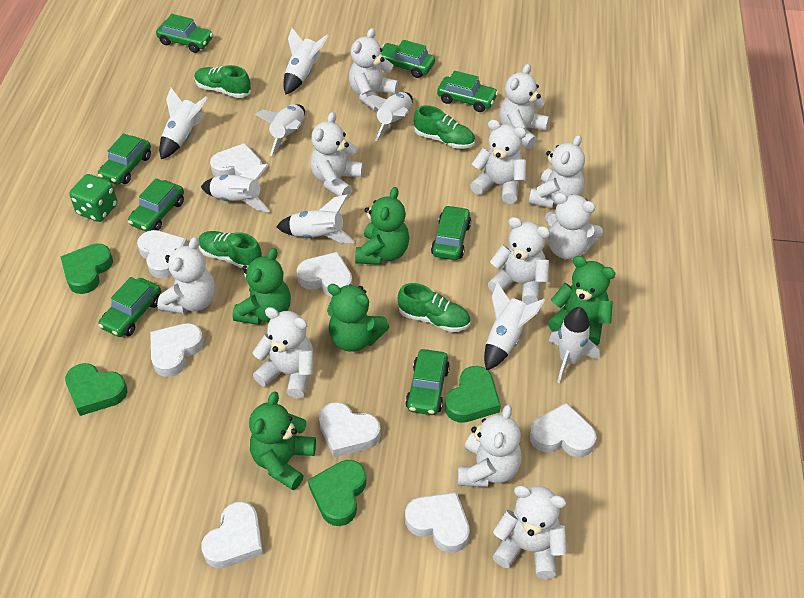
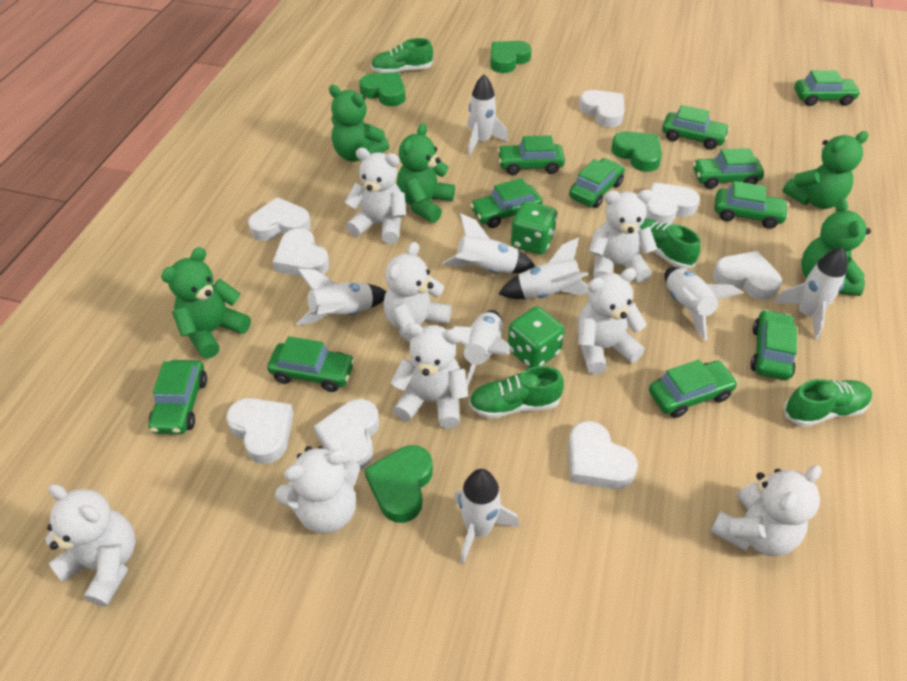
green car: [98,133,151,185] [98,277,161,337] [128,178,184,232] [156,14,213,53] [381,40,435,78] [405,349,450,415] [431,205,471,260] [437,71,498,112] = 8 -> [149,360,207,434] [267,336,355,392] [470,178,542,228] [497,135,565,175] [569,158,625,208] [649,360,738,418] [662,105,730,150] [693,148,764,189] [714,181,789,229] [750,309,797,380] [794,70,861,106] = 11
green dice: [69,174,117,222] = 1 -> [508,307,564,368] [510,201,557,254] = 2
white teddy bear: [157,237,215,314] [252,307,313,399] [310,112,363,196] [349,28,399,111] [458,404,522,487] [470,120,526,204] [488,217,550,305] [492,485,567,579] [499,64,549,149] [529,135,585,208] [545,193,603,259] = 11 -> [45,484,135,607] [275,446,360,534] [345,148,406,244] [383,242,452,343] [390,323,469,429] [578,268,647,374] [589,189,657,283] [710,465,822,556] = 8

